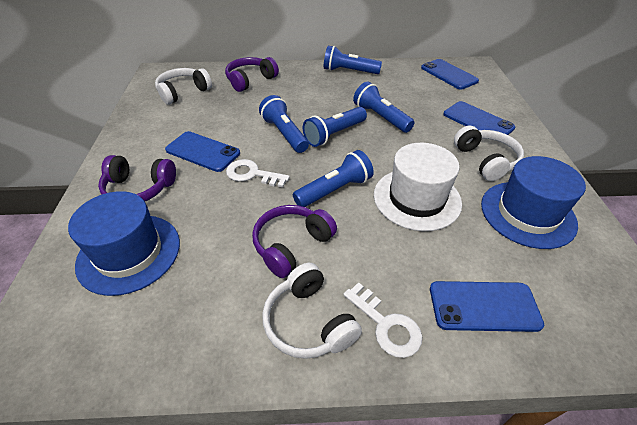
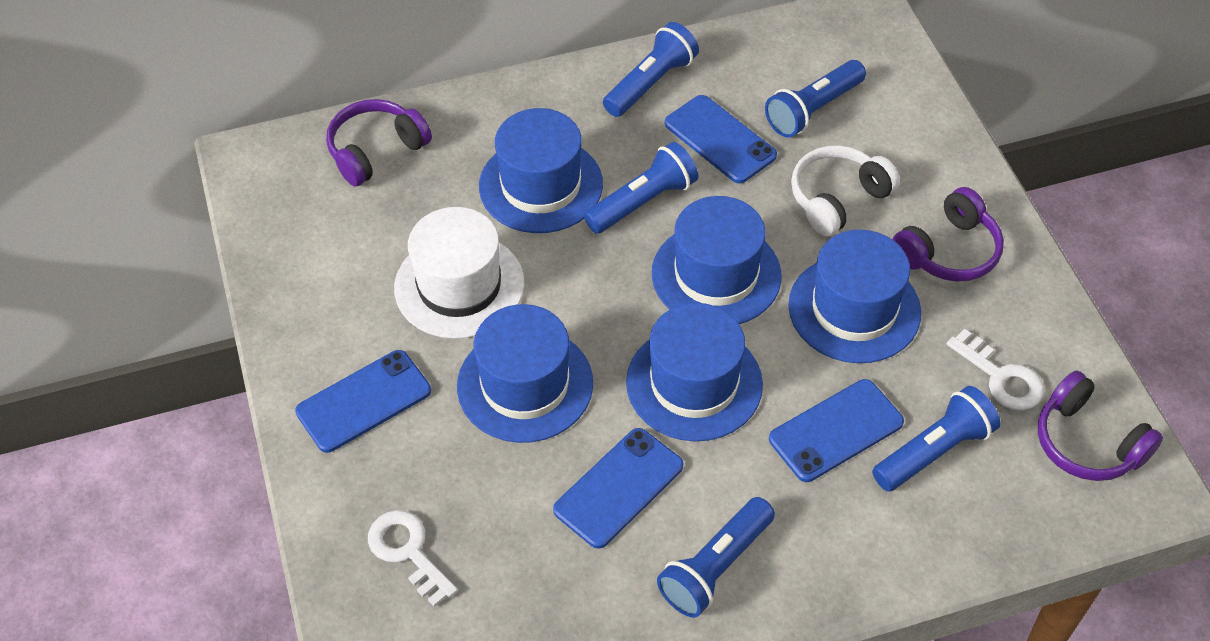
blue hat: [68,191,180,296] [481,156,586,249] = 2 -> [457,304,593,443] [479,108,603,233] [626,303,763,442] [652,196,781,324] [788,230,921,363] = 5
white headphones: [155,68,212,105] [262,263,362,359] [454,125,524,181] = 3 -> [791,145,900,236] = 1

